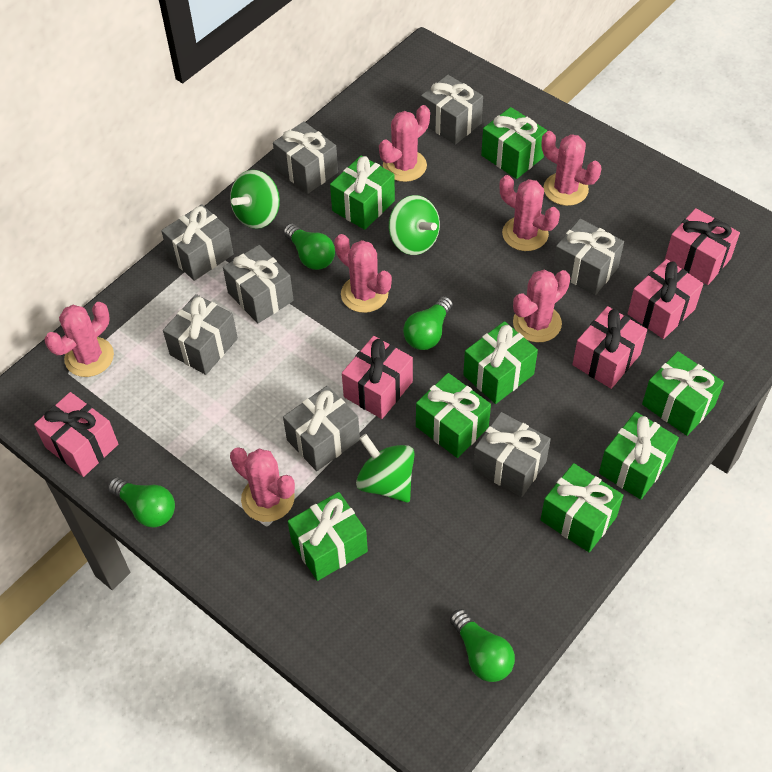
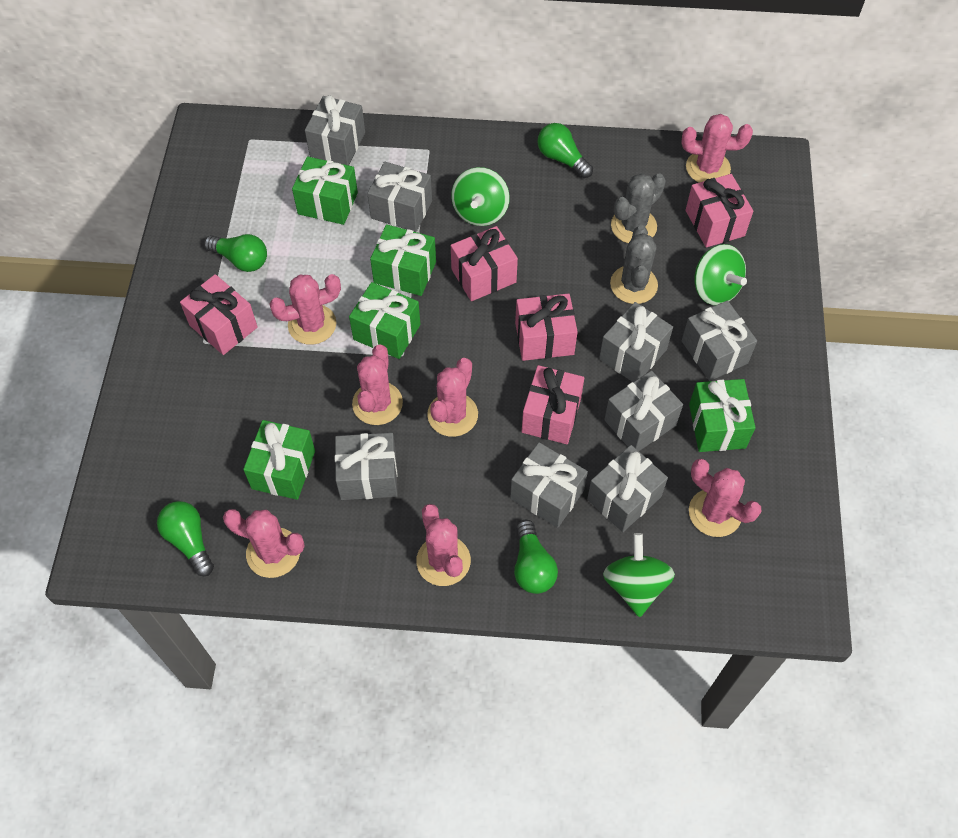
green gift: [288,492,368,581] [330,156,395,230] [416,373,491,458] [463,321,538,404] [481,107,547,179] [541,463,624,552] [599,412,679,500] [642,351,724,436] = 8 -> [243,420,315,500] [292,156,358,225] [349,282,421,359] [370,224,436,296] [689,379,756,452] = 5
grey cactus: none = 0 -> [610,225,658,304] [611,173,666,244] = 2

